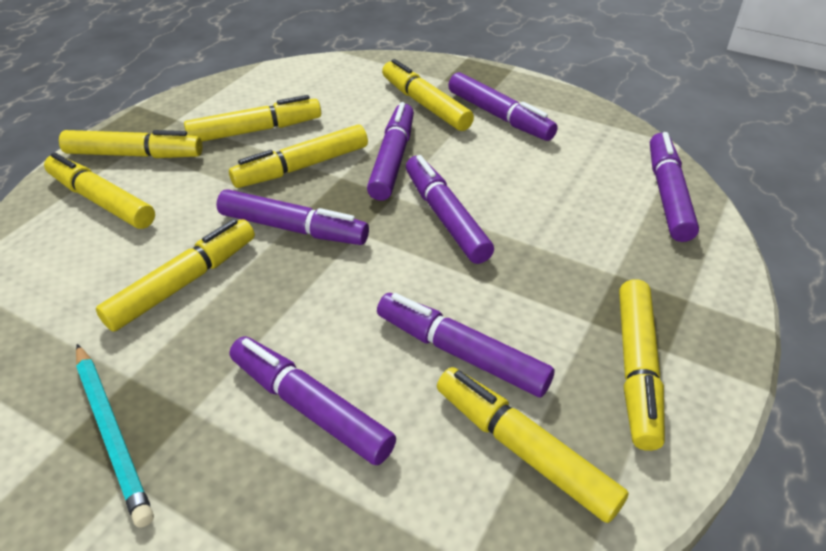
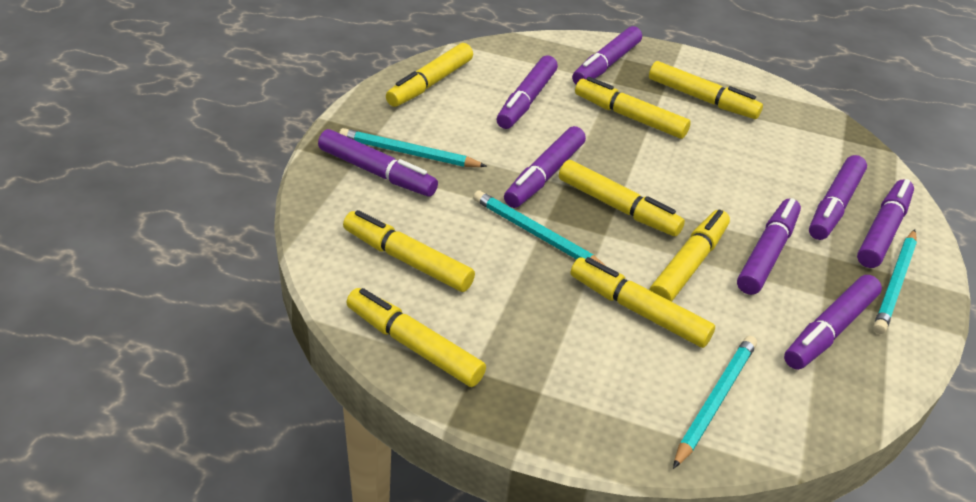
purple marker: [216,189,369,245] [229,336,396,465] [367,102,414,201] [377,293,555,397] [406,155,494,264] [448,72,558,141] [650,132,699,242] = 7 -> [318,129,438,196] [497,55,558,129] [504,126,586,208] [572,26,642,85] [737,198,801,295] [784,275,882,370] [809,155,867,240] [857,179,914,268] = 8
turquoise pencil: [76,344,154,528] = 1 -> [339,128,487,167] [473,190,606,266] [673,336,757,469] [873,229,917,334] = 4

